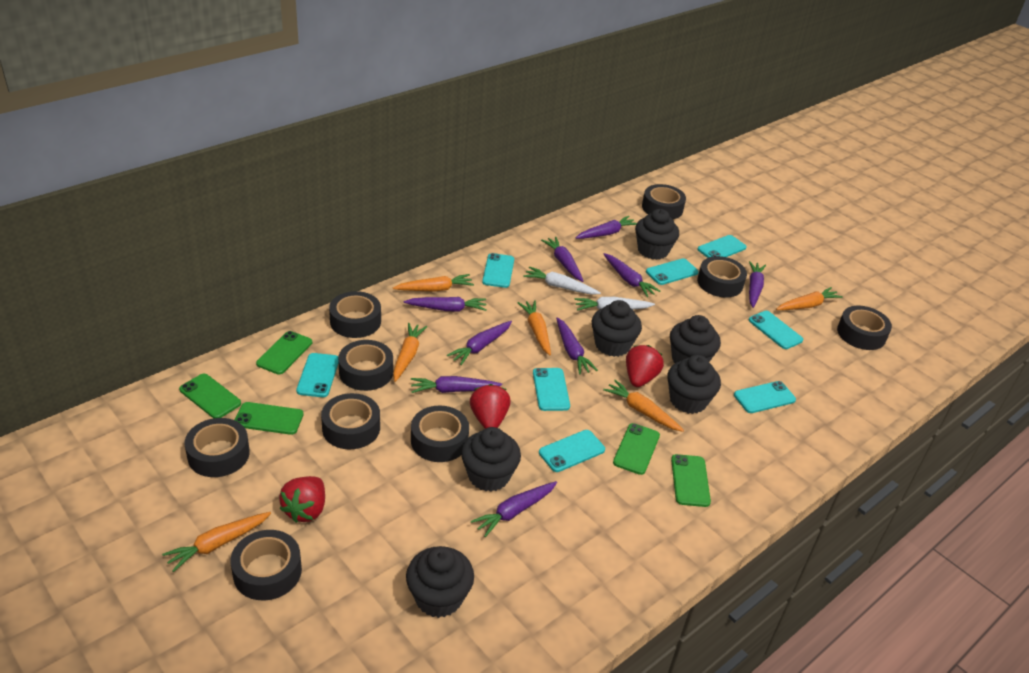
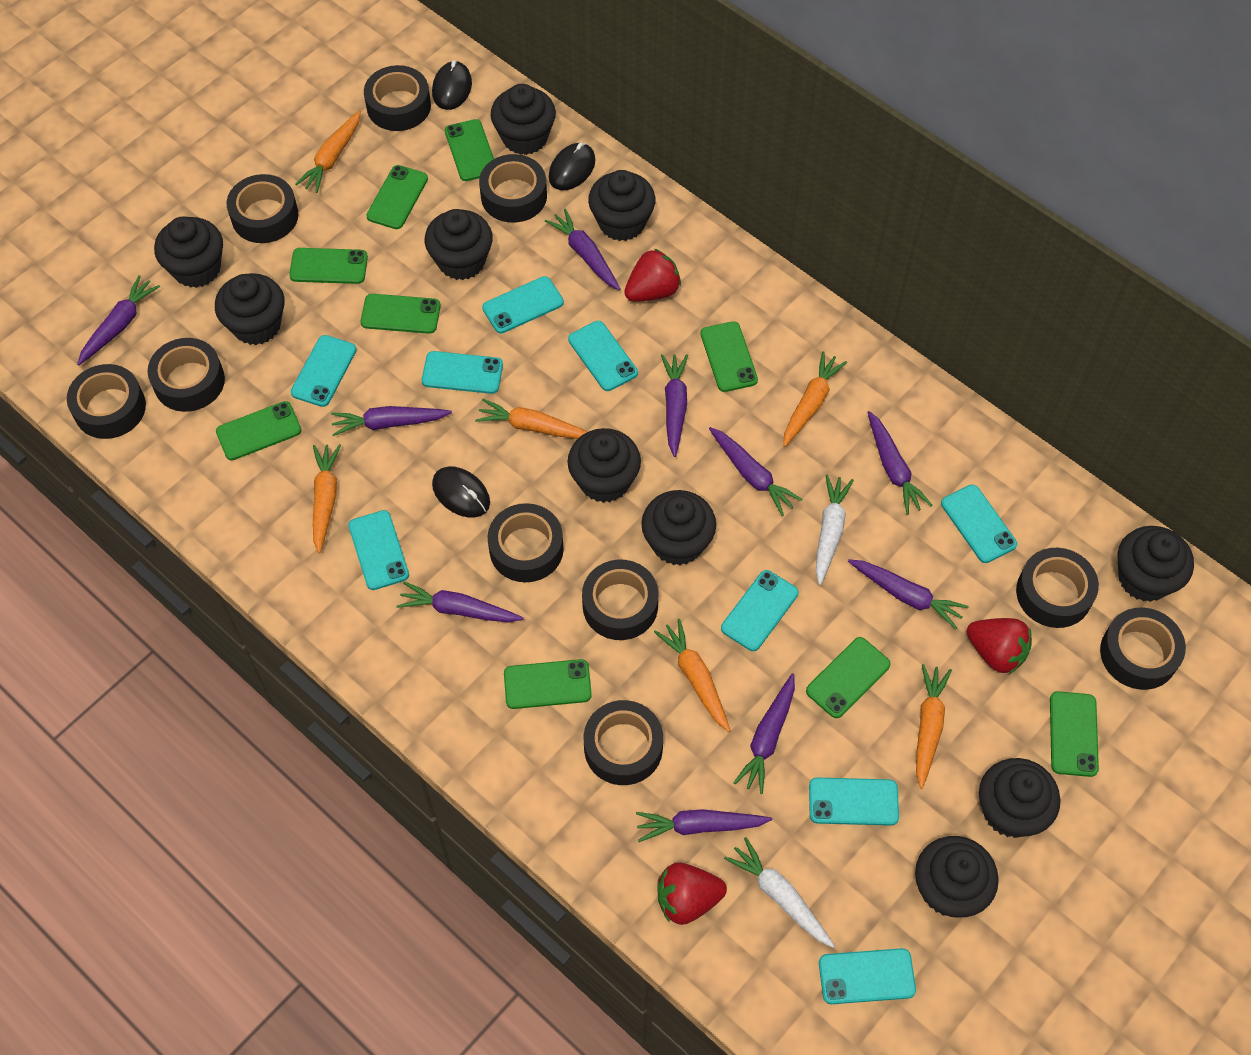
black cupcake: [406,546,474,618] [461,427,521,492] [592,300,642,357] [635,209,679,260] [667,355,721,414] [670,315,721,363] = 6 -> [154,216,223,288] [215,273,284,345] [425,209,493,280] [491,84,556,155] [568,428,641,503] [588,170,656,241] [641,490,716,565] [915,836,999,917] [979,758,1060,838] [1117,526,1194,602] = 10
black mouse: none = 0 -> [432,60,472,110] [432,467,490,518] [549,143,596,190] = 3
black tape: [185,418,250,477] [231,530,302,600] [321,393,380,449] [329,291,381,338] [338,340,393,391] [411,405,469,462] [642,184,686,219] [697,256,747,298] [837,306,892,350] = 9 -> [67,364,146,439] [147,338,225,412] [227,174,298,243] [364,65,431,131] [479,154,547,223] [488,503,564,582] [582,560,659,640] [584,700,663,785] [1016,548,1099,628] [1100,608,1186,690] = 10
green phone: [179,374,241,418] [235,402,303,435] [256,331,312,375] [613,423,660,475] [671,454,711,507] = 5 -> [216,401,302,460] [289,248,368,284] [361,294,441,334] [366,165,428,229] [445,119,494,181] [504,659,592,709] [700,321,758,392] [806,637,891,718] [1050,691,1099,777] = 9
purple carrot: [404,297,487,312] [411,376,502,393] [447,321,512,365] [471,481,557,537] [541,237,583,282] [556,317,598,374] [576,216,637,239] [603,253,661,297] [749,261,766,308] = 9 -> [77,275,160,365] [331,406,452,436] [396,582,524,622] [545,209,621,291] [636,809,772,842] [661,354,688,457] [709,427,802,516] [733,673,795,794] [848,559,969,629] [867,411,932,515] = 10
turquoise phone: [296,353,339,397] [482,253,514,288] [533,368,570,411] [539,430,605,472] [646,258,699,285] [698,235,747,258] [734,381,796,413] [749,311,803,349] = 8 -> [291,335,357,407] [348,510,409,590] [422,351,503,394] [482,276,564,333] [568,321,638,391] [721,570,798,651] [809,778,899,826] [819,948,916,1004] [941,485,1017,563] = 9

